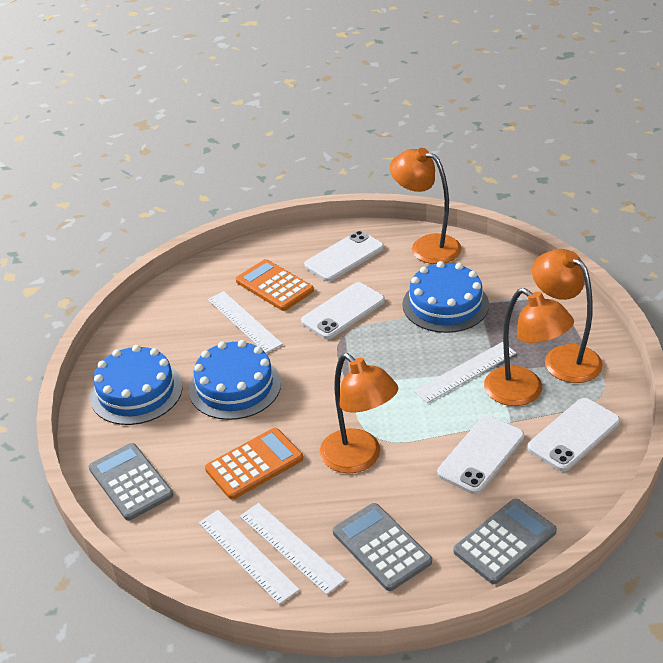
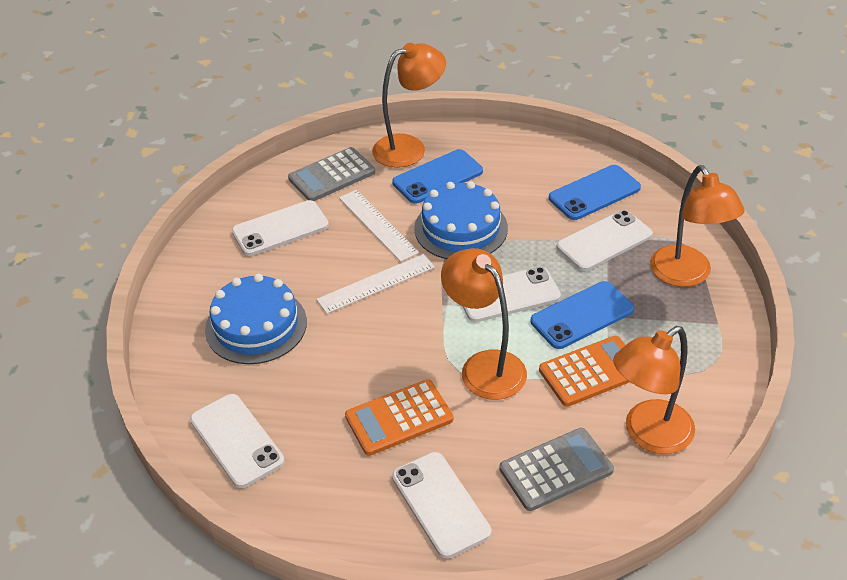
blue cake: [90,345,182,425] [189,340,281,420] [402,261,489,333] = 3 -> [205,274,307,364] [414,181,508,259] = 2
blue phone: none = 0 -> [392,149,483,204] [531,281,634,349] [549,165,641,220] = 3
grey calculator: [89,443,173,521] [333,503,432,591] [453,498,557,584] = 3 -> [288,147,375,201] [499,428,614,511] = 2
white phone: [301,282,385,339] [304,231,384,281] [437,416,524,494] [528,398,620,471] = 4 -> [190,394,285,488] [232,200,329,256] [392,452,491,558] [463,267,561,322] [557,210,653,271] = 5
white ruler: [199,510,300,605] [208,291,283,353] [240,503,346,595] [414,342,516,403] = 4 -> [316,254,435,314] [339,190,419,262] = 2

